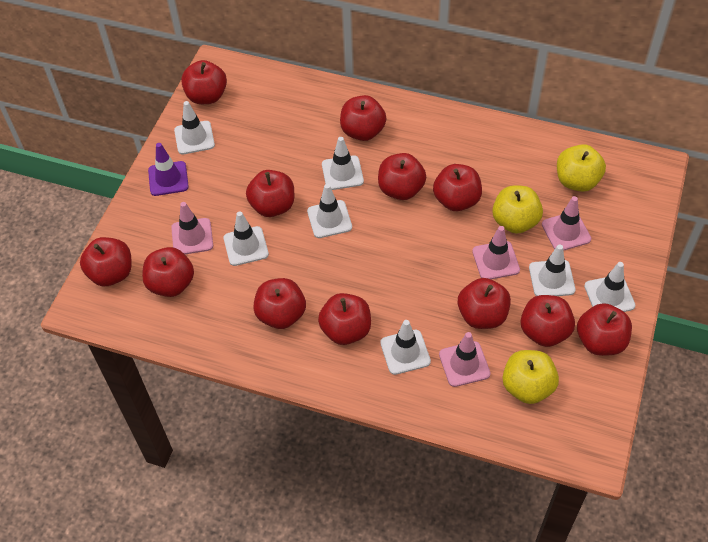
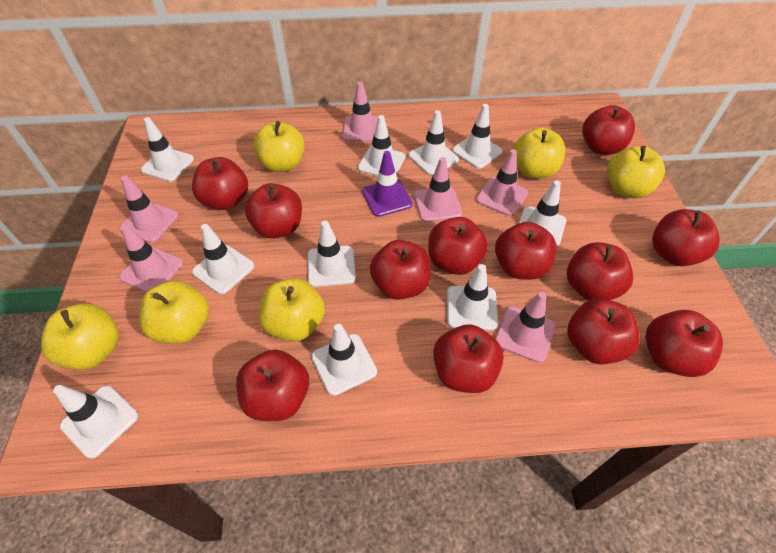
pink traffic cone: [171,202,213,254] [439,332,491,387] [472,226,520,279] [542,196,591,251] = 4 -> [119,175,178,243] [119,225,183,292] [343,82,378,142] [414,157,463,222] [476,149,528,216] [495,291,555,363] = 6
white traffic cone: [174,101,215,154] [224,211,269,266] [307,184,352,238] [322,137,364,190] [380,320,431,375] [529,244,576,296] [584,262,635,312] = 7 -> [53,385,138,459] [141,117,194,182] [192,224,254,294] [308,221,356,287] [311,324,377,396] [358,115,405,176] [408,110,459,175] [447,264,498,331] [452,104,503,169] [518,180,566,247] = 10
yellow apple: [492,185,543,234] [502,350,559,404] [557,144,606,192] = 3 -> [41,304,119,370] [139,280,209,344] [253,121,305,172] [259,278,325,342] [513,128,565,179] [607,146,665,198] = 6

